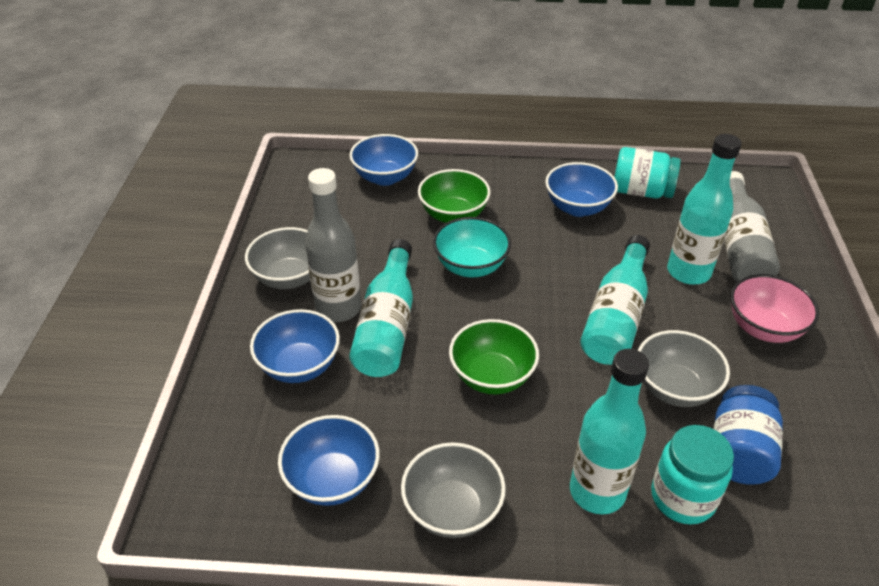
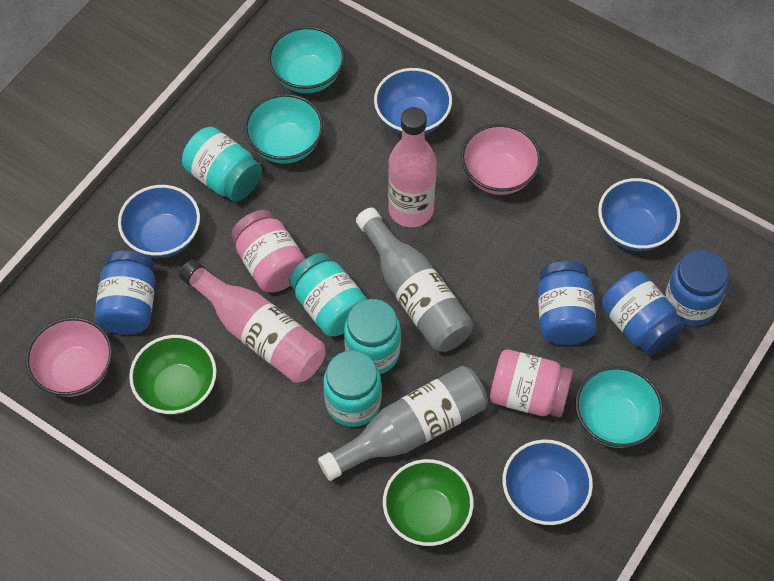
blue jar: [714,385,783,485] = 1 -> [95,250,155,334] [538,260,596,345] [601,271,684,356] [665,249,728,326] = 4
grey bowl: [245,227,310,289] [401,442,506,538] [638,330,730,407] = 3 -> none = 0
pink bottle: none = 0 -> [179,259,325,383] [388,107,436,227] = 2
pink bowl: [730,274,819,343] = 1 -> [26,317,112,397] [461,124,541,195] = 2
pink jar: none = 0 -> [231,210,305,293] [490,349,573,418] = 2
turquoise bottle: [349,239,413,377] [570,349,649,514] [580,235,650,365] [667,134,742,285] = 4 -> none = 0
turquoise bowl: [433,217,511,277] = 1 -> [244,94,323,164] [268,26,345,93] [575,366,663,448] = 3
turquoise jar: [614,147,681,199] [651,425,734,525] = 2 -> [182,127,262,202] [289,253,367,336] [323,350,382,427] [344,299,401,374] = 4

